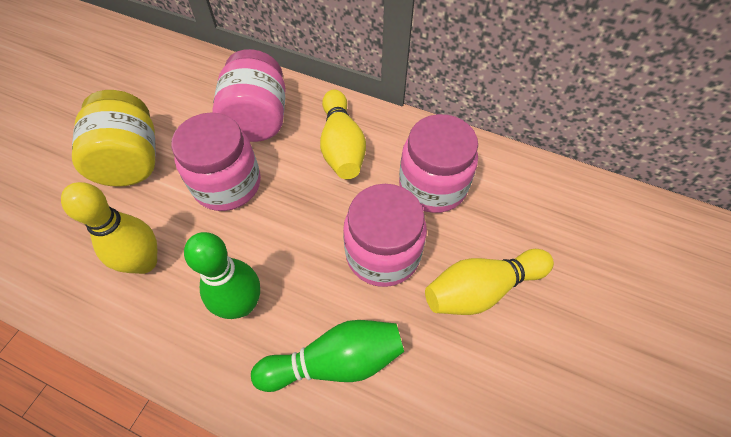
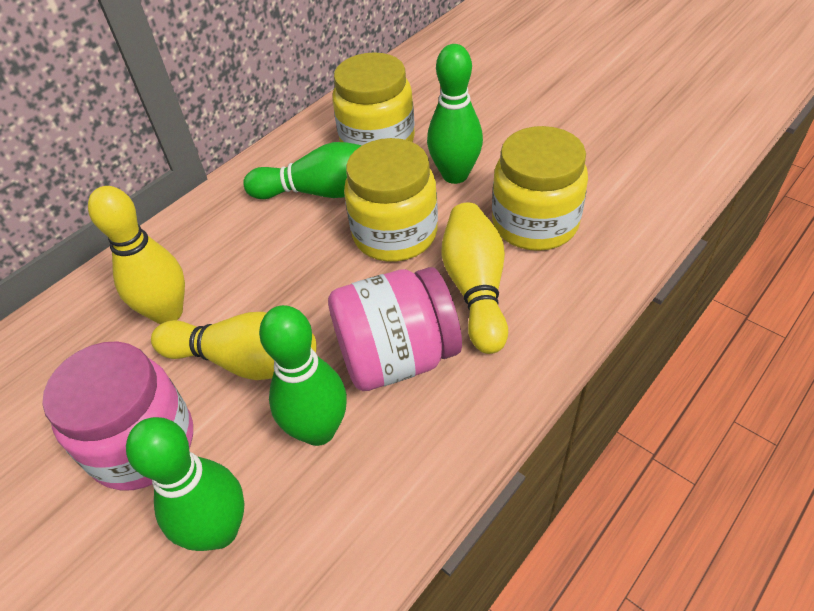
green bowling pin: [184,232,260,319] [251,320,404,392] = 2 -> [126,417,244,551] [243,142,362,199] [259,305,347,446] [427,44,483,184] = 4
pink jar: [171,112,261,211] [212,49,286,142] [343,184,427,287] [399,114,478,213] = 4 -> [42,341,193,490] [328,267,462,391] = 2
yellow jar: [72,90,156,187] = 1 -> [333,52,415,145] [344,138,438,262] [492,126,588,251] = 3

